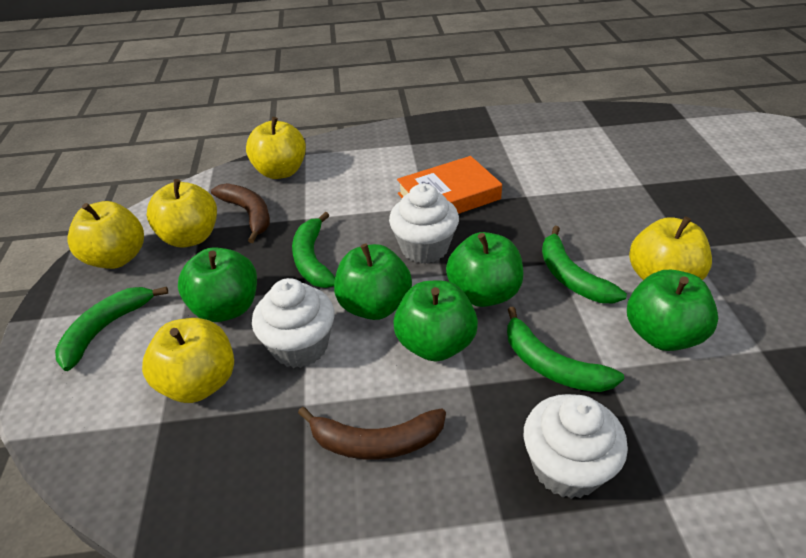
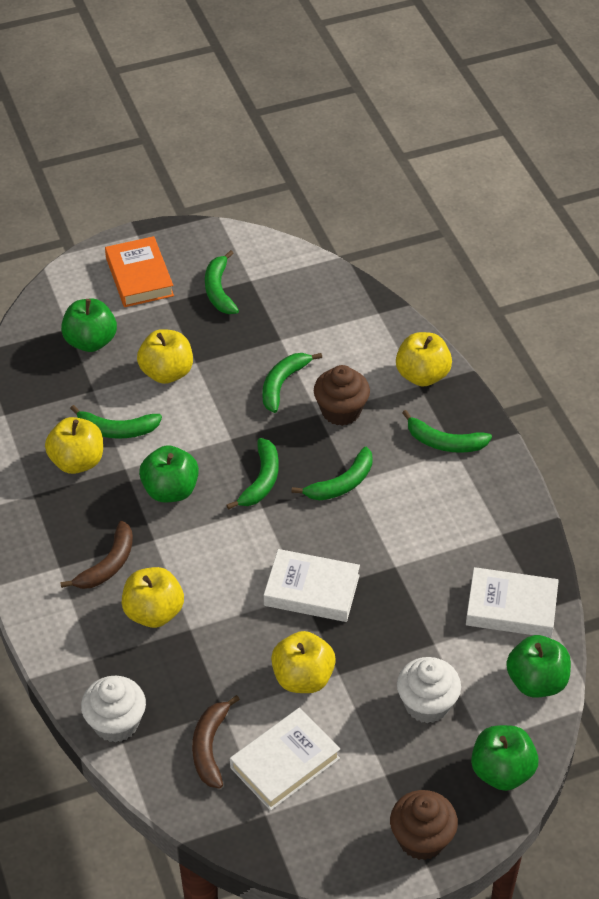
brown cupcake: none = 0 -> [314,365,370,426] [390,790,458,860] = 2
green apple: [178,247,257,322] [334,244,412,320] [393,281,478,362] [446,232,523,307] [627,270,718,351] = 5 -> [61,299,117,352] [139,445,199,502] [471,725,539,791] [506,635,571,698] = 4
green banana: [55,287,168,371] [292,212,335,288] [507,307,624,392] [542,226,627,303] = 4 -> [70,405,162,439] [205,250,239,314] [226,438,279,510] [262,353,322,413] [292,447,373,500] [402,410,492,453] = 6
white book: none = 0 -> [230,708,340,811] [264,549,360,622] [466,567,559,638] = 3
white cupcake: [252,278,335,368] [389,184,459,264] [524,394,628,499] = 3 -> [81,676,146,743] [397,657,461,723] = 2

